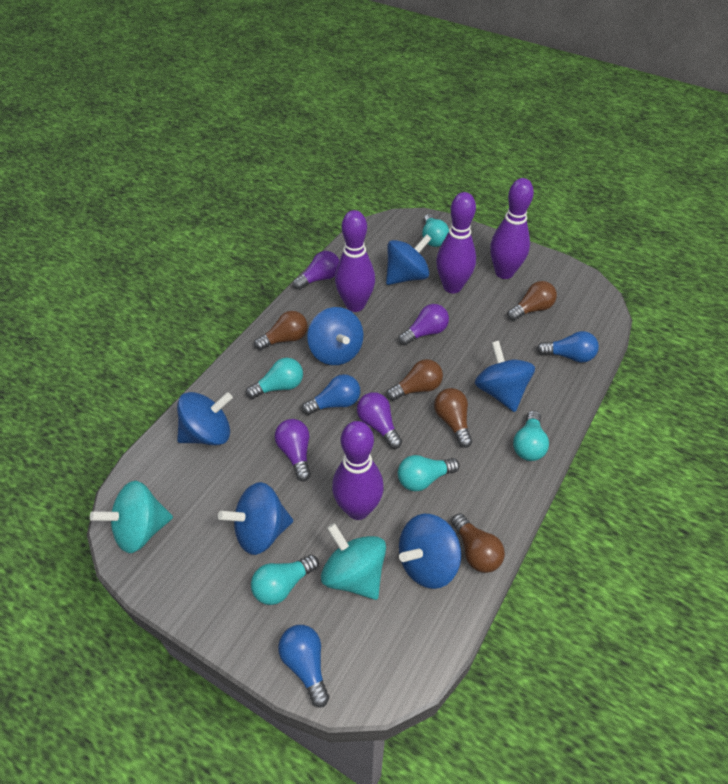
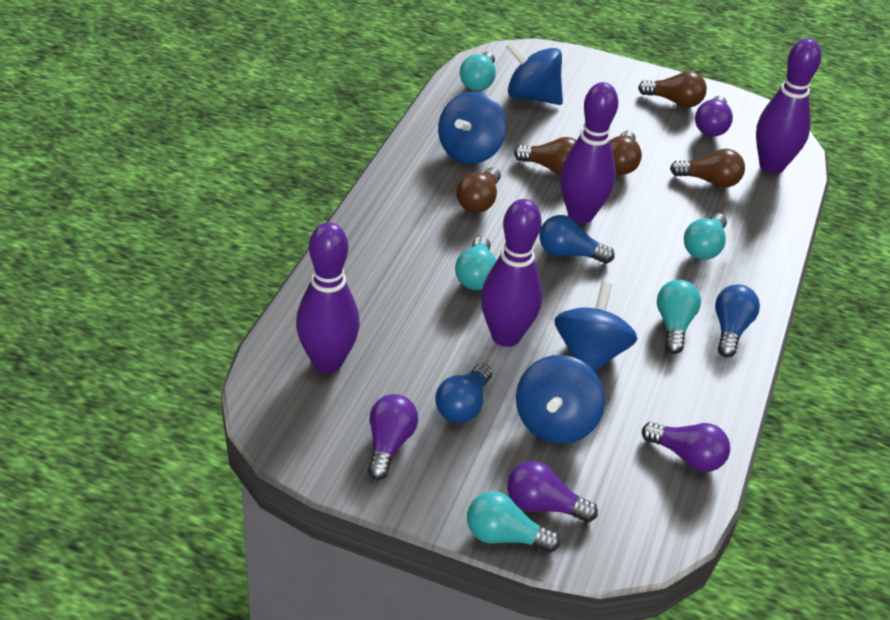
blue spinning top: [177,392,233,445] [218,482,293,555] [307,307,363,365] [386,234,432,285] [399,514,461,589] [475,341,535,412] = 6 -> [438,92,507,164] [506,41,563,105] [516,355,605,444] [554,282,637,372] = 4
turquoise spinning top: [90,481,173,553] [321,523,386,600] = 2 -> none = 0

